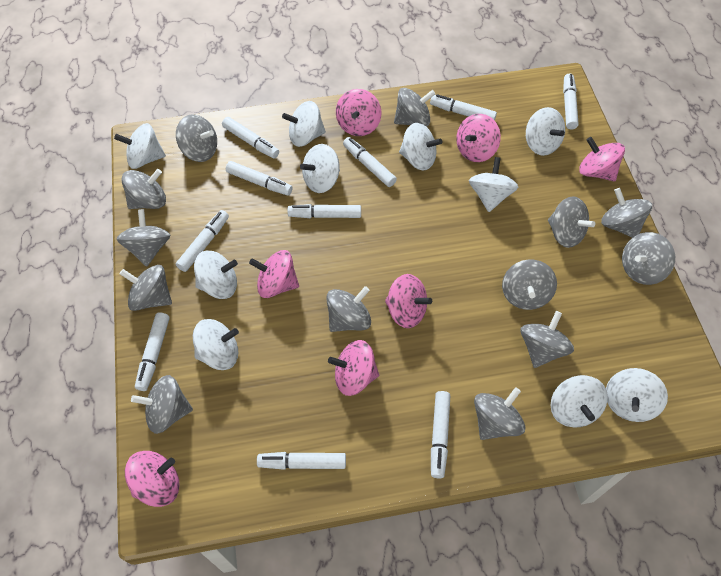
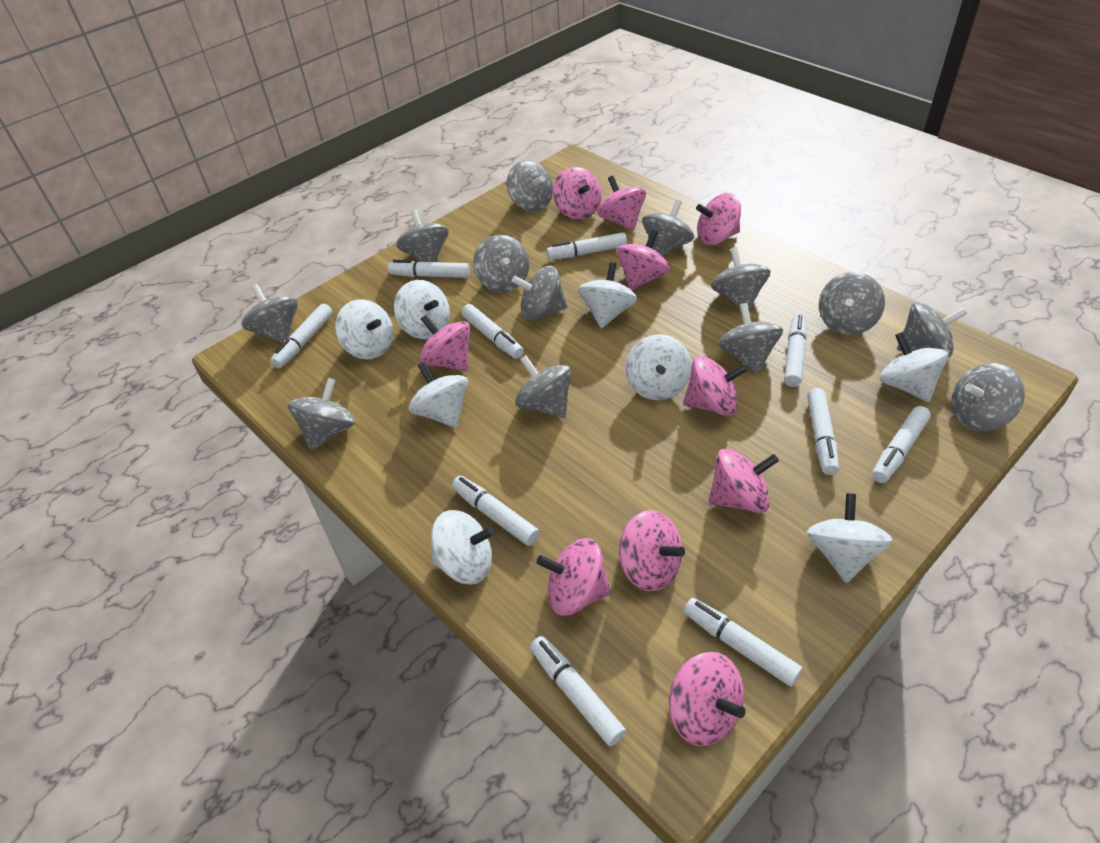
pink spinning top: [125,451,180,507] [249,250,299,298] [328,340,379,396] [336,89,381,136] [385,274,432,328] [456,114,501,162] [579,137,625,181] = 7 -> [419,315,470,371] [536,538,611,616] [553,167,602,220] [597,176,646,231] [617,230,670,290] [619,510,685,591] [669,652,746,746] [683,356,748,416] [696,193,741,245] [709,448,779,513] = 10
white spinning top: [114,123,166,169] [193,319,239,370] [194,251,238,299] [282,101,326,147] [300,144,340,193] [399,123,442,170] [469,157,518,212] [526,107,565,156] [551,375,608,427] [606,368,668,422] = 10 -> [335,299,393,360] [394,280,450,339] [409,362,468,428] [431,510,495,584] [578,262,637,328] [625,334,692,400] [807,493,892,583] [879,332,948,402] = 8

